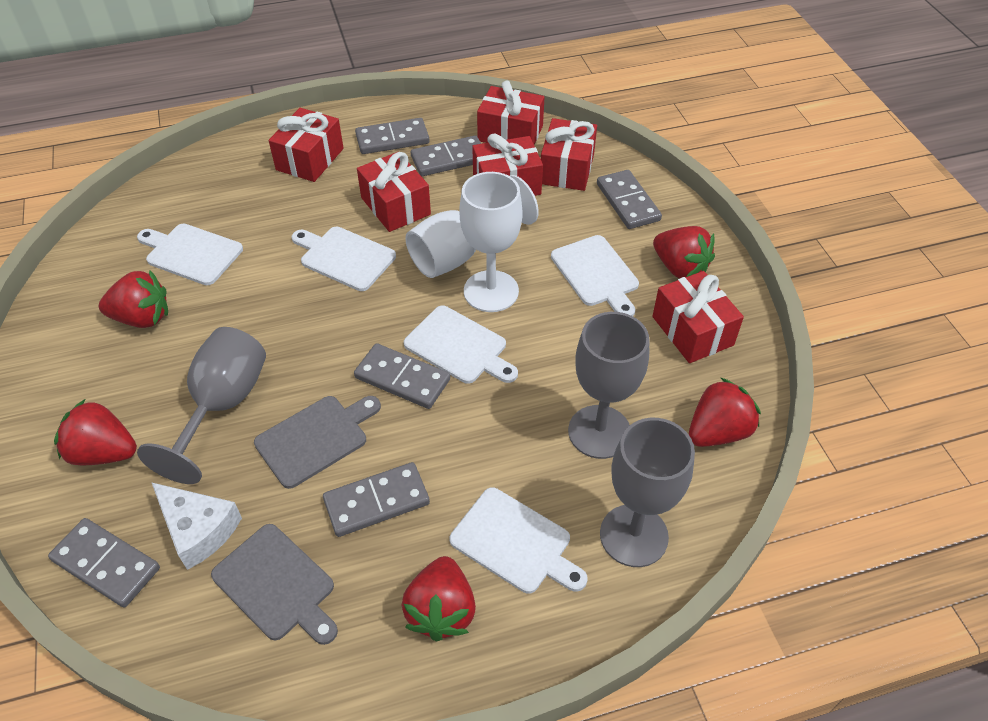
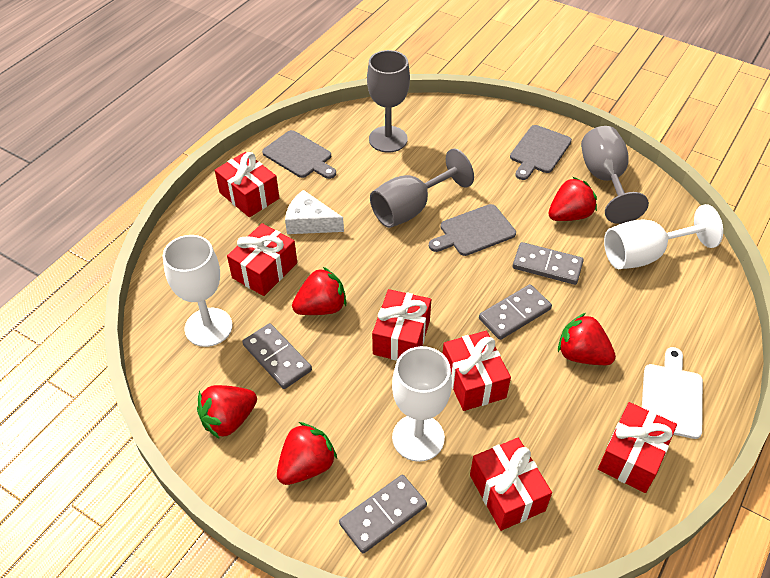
grey cutting board: [211,524,338,645] [254,396,381,489] = 2 -> [262,130,336,179] [429,204,516,256] [510,125,572,180] = 3
grey domino: [48,518,160,607] [323,462,430,537] [354,343,450,409] [355,118,429,154] [411,135,481,176] [597,170,662,229] = 6 -> [242,323,312,389] [339,475,427,554] [479,284,552,340] [513,242,584,285] = 4
white cutting board: [137,224,243,285] [291,227,396,291] [404,306,518,384] [449,487,588,594] [551,235,639,316] = 5 -> [642,347,703,439] = 1
white goblet: [405,175,539,278] [459,172,523,312] = 2 -> [163,235,232,347] [392,346,452,462] [604,204,723,269] = 3

